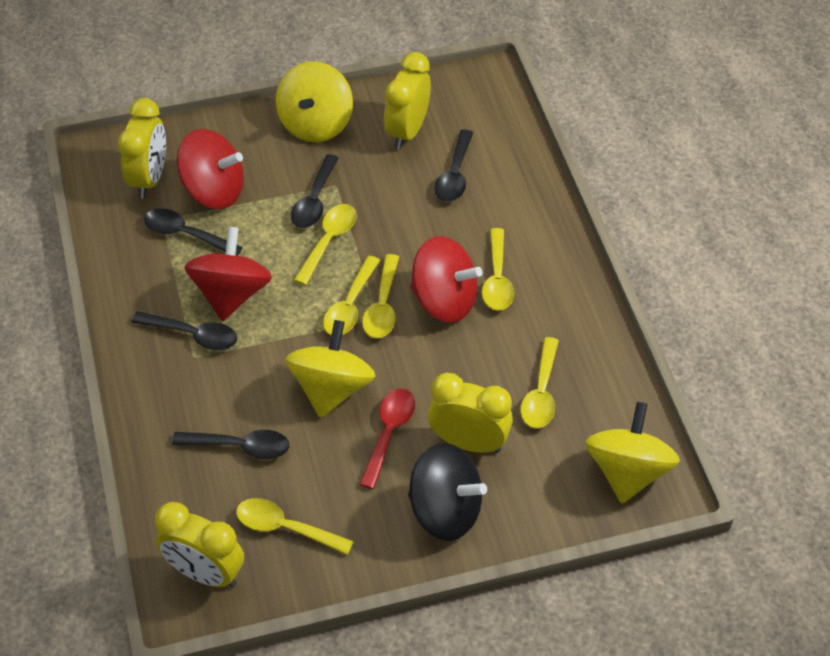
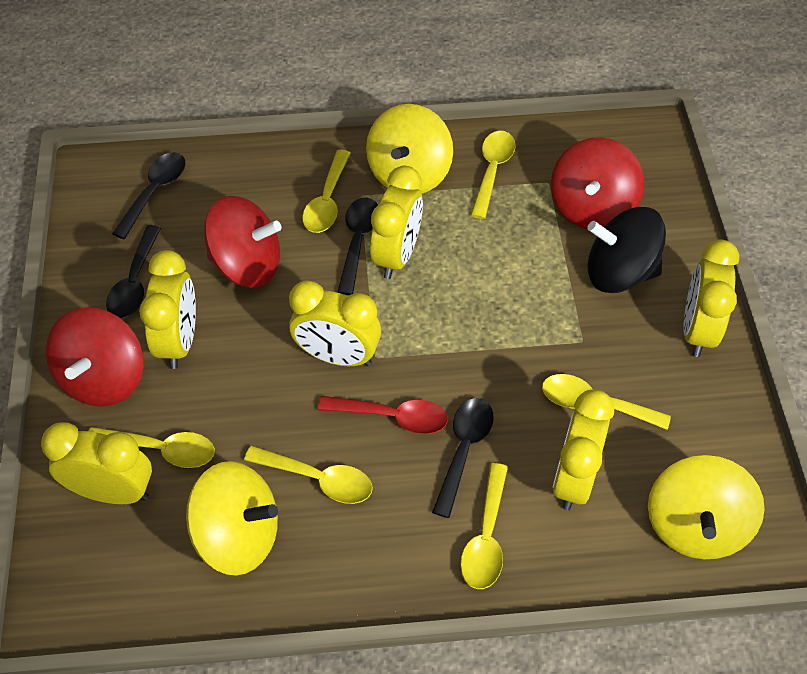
black spoon: [132,311,237,350] [144,208,243,256] [172,430,289,459] [291,154,339,228] [434,129,473,202] = 5 -> [106,225,161,319] [112,152,185,239] [337,198,378,295] [432,398,494,518] = 4
yellow clock: [118,98,166,198] [155,502,244,588] [384,52,431,149] [428,373,513,453] = 4 -> [41,422,152,504] [139,250,196,369] [289,280,381,366] [370,166,423,279] [552,389,614,510] [683,240,739,357] = 6

